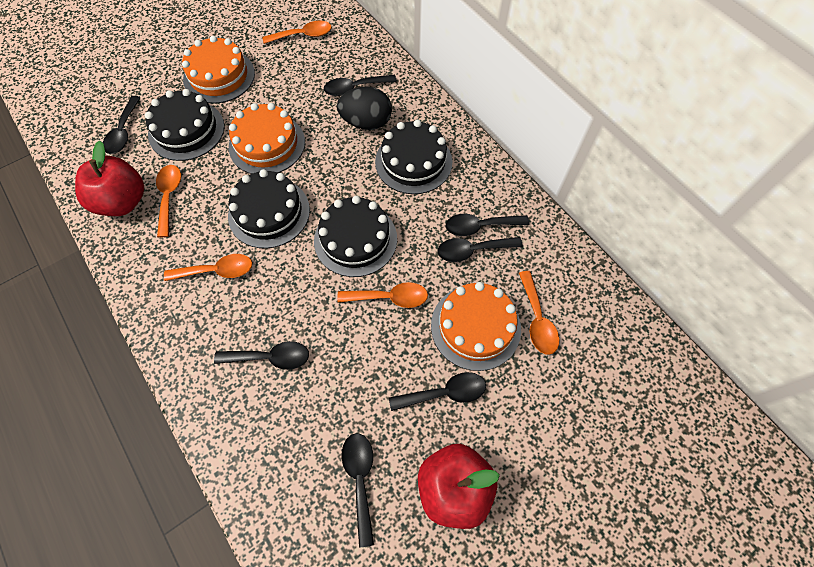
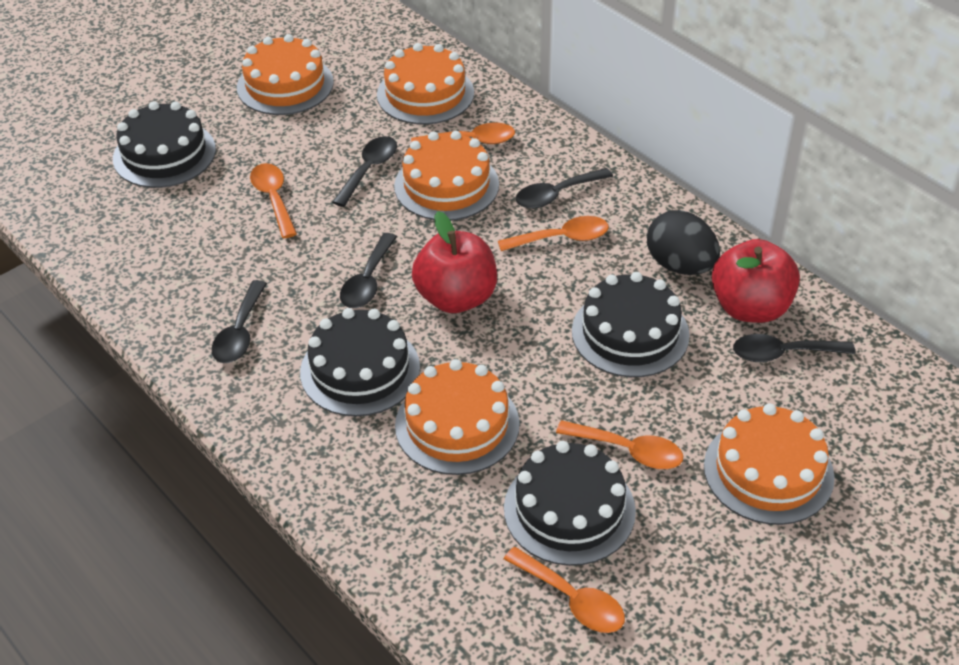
black spoon: [103,96,141,154] [214,341,309,370] [324,74,397,96] [342,433,374,547] [389,372,486,411] [437,237,523,262] [446,214,530,236] = 7 -> [212,280,267,363] [332,136,397,207] [340,233,397,308] [515,168,613,209] [733,334,856,362] = 5
orange cake: [182,36,255,103] [229,103,305,174] [431,282,521,371] = 3 -> [237,34,334,115] [377,43,474,124] [394,131,499,221] [395,359,520,475] [704,403,835,525] = 5

